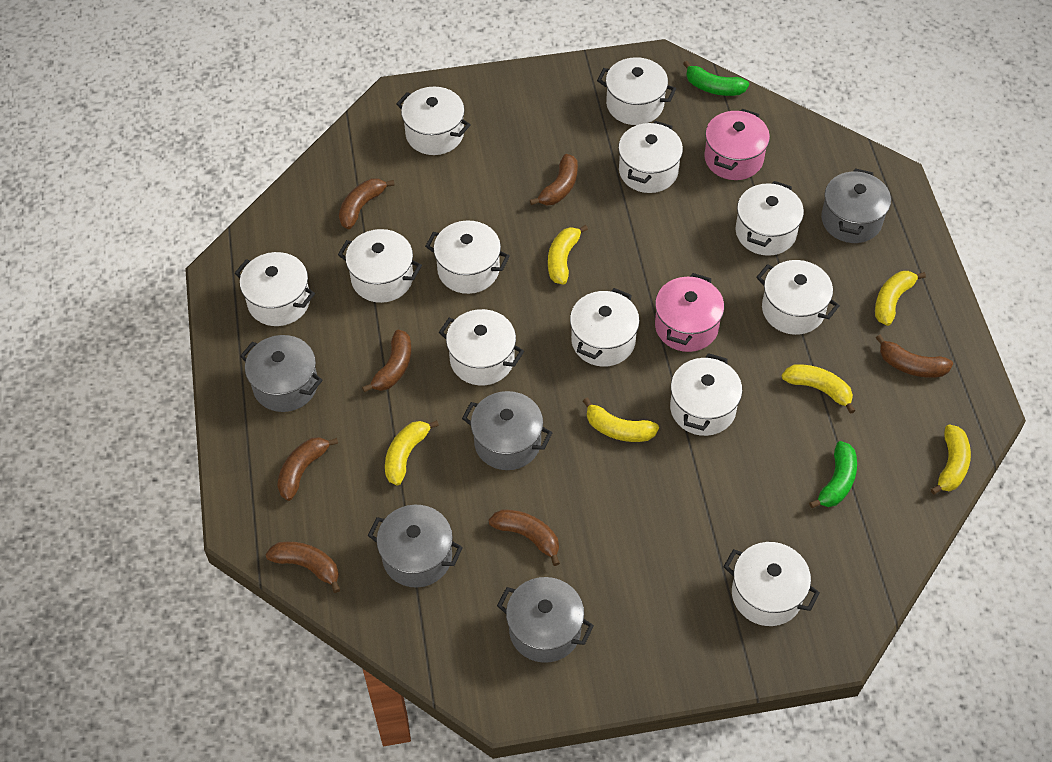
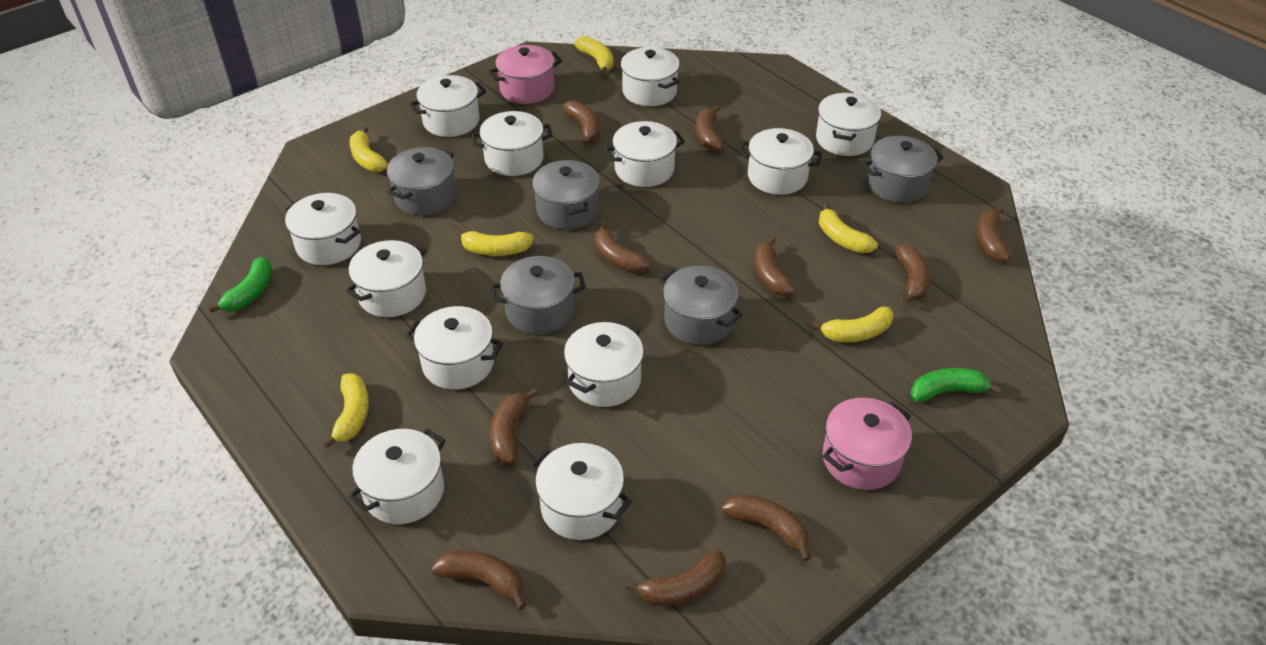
brown banana: [265,542,340,593] [277,437,338,501] [339,178,395,229] [362,330,411,393] [489,509,560,566] [530,154,578,205] [876,335,953,378] = 7 -> [432,550,526,610] [490,388,538,463] [562,100,600,145] [594,223,651,273] [626,550,726,606] [696,105,724,152] [722,494,811,561] [754,237,796,296] [894,244,930,304] [976,207,1010,262] = 10

